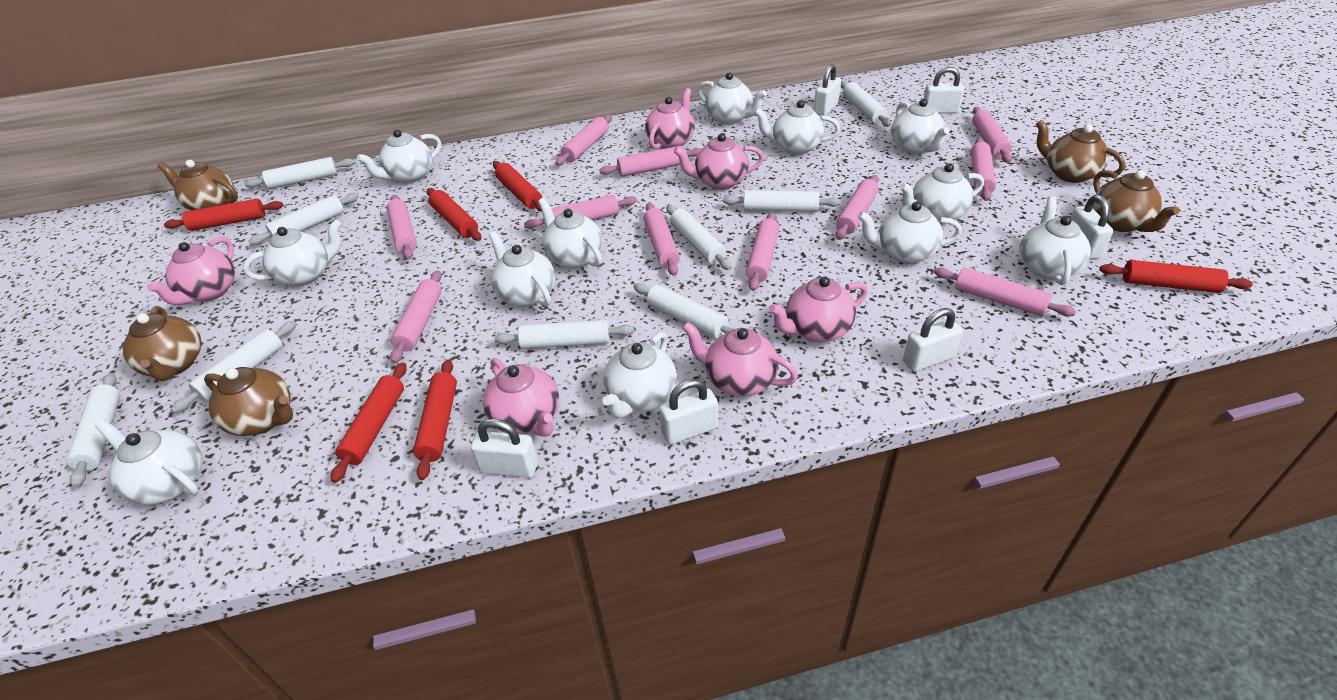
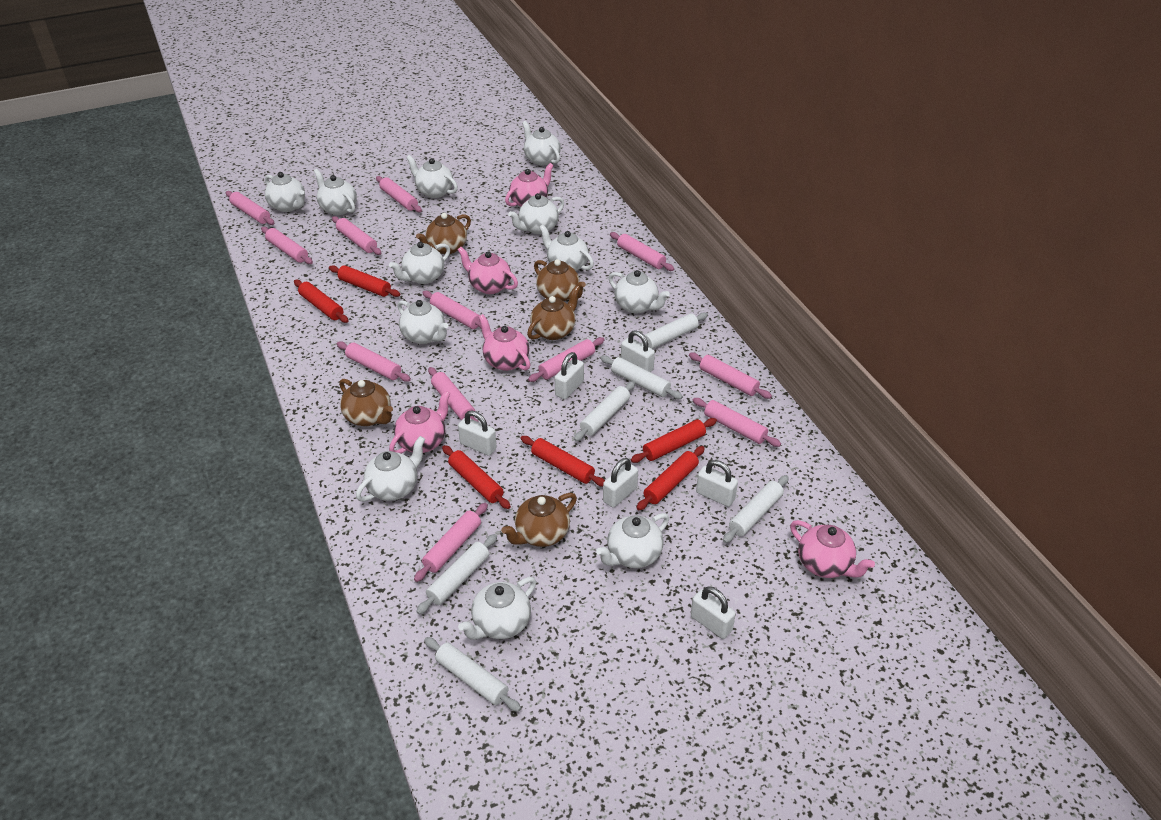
pink rolling pin: [387,195,417,260] [390,271,442,363] [524,195,637,229] [556,115,612,166] [599,146,701,177] [644,203,680,276] [746,212,779,291] [836,175,879,240] [934,267,1076,317] [970,138,996,201] [972,107,1012,163] = 11 -> [226,191,275,225] [261,227,313,264] [332,216,382,255] [337,341,411,382] [376,176,422,212] [414,503,488,582] [422,291,481,329] [428,367,479,422] [528,337,605,382] [610,232,674,271] [689,353,772,399] [693,398,781,447] = 12
pink teapot: [147,237,235,305] [483,358,559,437] [645,88,695,149] [674,133,764,190] [682,322,798,397] [769,276,868,342] = 6 -> [389,391,450,454] [458,247,518,294] [479,314,530,371] [505,163,554,207] [790,520,875,578] = 5
white rolling pin: [66,373,121,487] [171,321,297,413] [244,157,355,189] [248,193,359,245] [494,319,634,349] [633,283,734,338] [666,205,732,270] [723,190,840,212] [841,81,891,127] = 9 -> [416,534,497,614] [424,637,521,712] [574,381,635,441] [600,355,683,399] [642,312,708,349] [723,475,789,543] = 6

